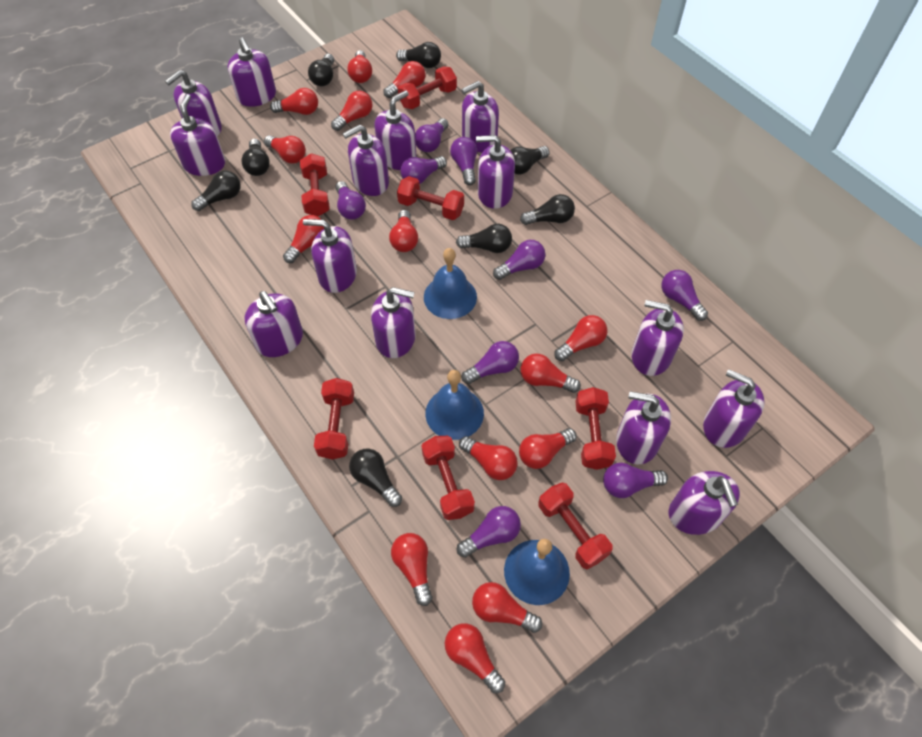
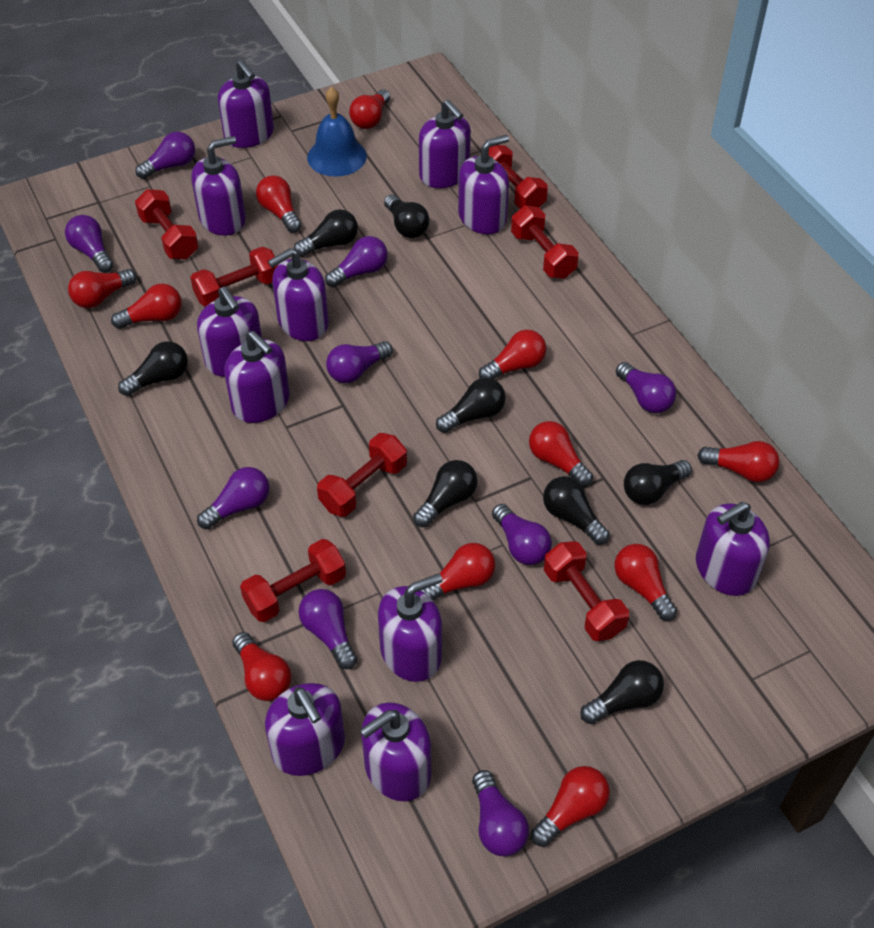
blue bell: [424,248,477,319] [425,370,484,440] [504,539,570,605] = 3 -> [307,86,367,177] = 1
purple soap dispenser: [165,70,222,136] [170,94,225,176] [227,38,276,107] [244,291,303,357] [303,219,357,293] [343,124,389,196] [371,287,416,358] [374,90,417,170] [462,81,499,153] [476,135,515,209] [616,391,671,465] [632,300,684,376] [669,471,740,535] [703,369,765,448] = 14 -> [191,136,246,236] [197,287,262,377] [218,60,274,148] [224,331,290,423] [265,683,345,776] [268,248,329,341] [360,702,431,801] [378,573,443,682] [419,100,471,188] [458,135,509,234] [696,502,770,596] = 11
red light bulb: [264,135,306,164] [270,88,318,115] [283,215,324,263] [331,91,373,131] [347,50,372,83] [383,61,425,98] [389,210,418,252] [391,533,433,606] [445,623,505,693] [459,436,518,480] [472,582,542,633] [519,428,577,469] [521,353,581,393] [554,315,607,361] = 14 -> [68,269,137,308] [111,284,182,329] [232,632,292,701] [256,175,301,233] [349,89,390,129] [421,543,495,600] [479,330,547,380] [529,421,593,487] [531,766,610,847] [614,544,677,621] [697,441,779,482] = 11

